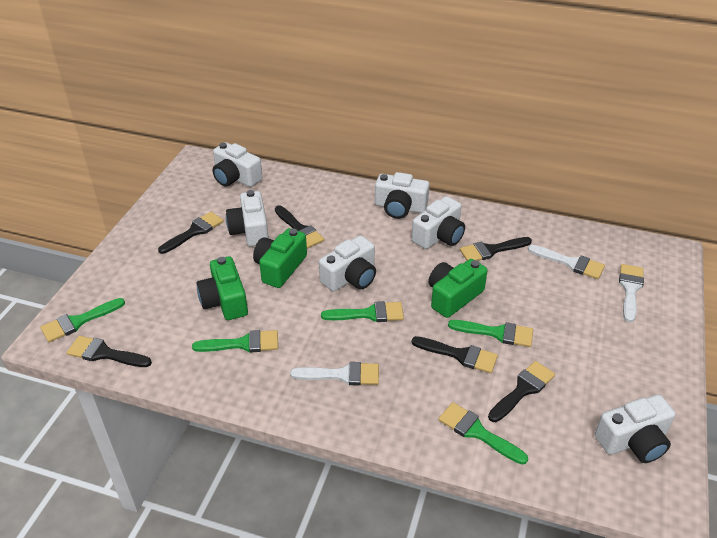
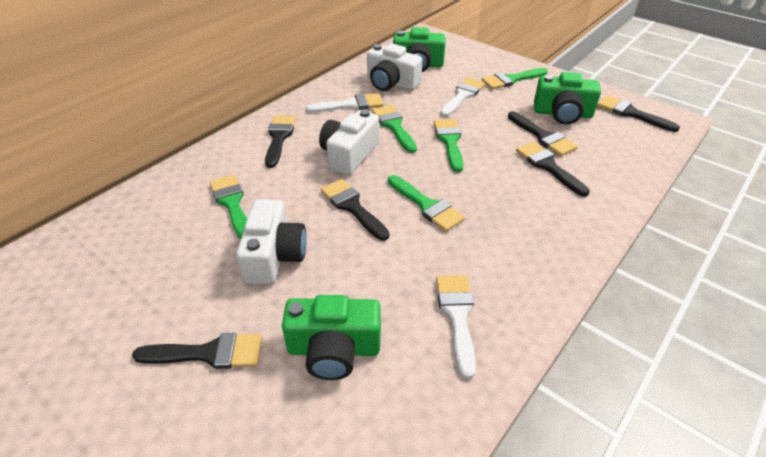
white camera: [212,142,262,187] [226,190,269,247] [319,235,376,292] [375,172,430,219] [412,196,465,249] [595,394,675,463] = 6 -> [236,199,307,284] [319,109,379,175] [367,43,422,91] = 3

